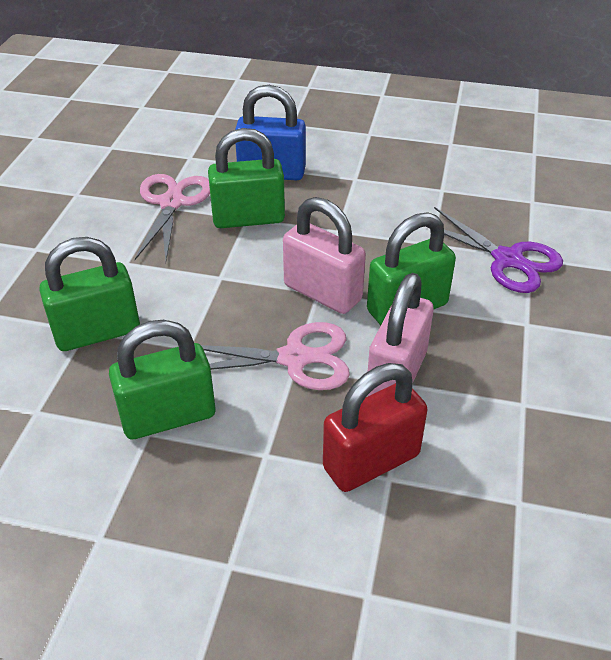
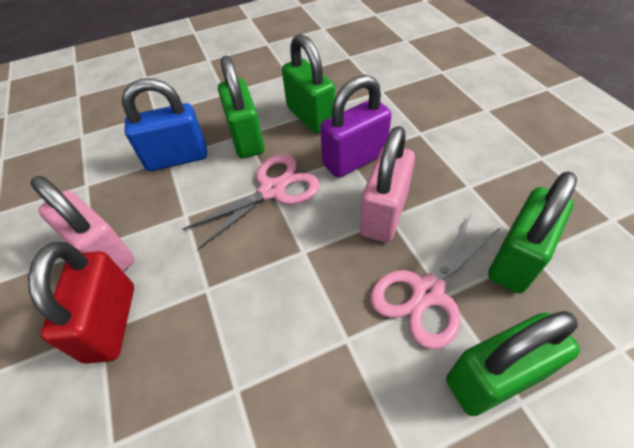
purple padlock: none = 0 -> [320,75,392,178] = 1
purple scissors: [434,207,563,293] = 1 -> none = 0

